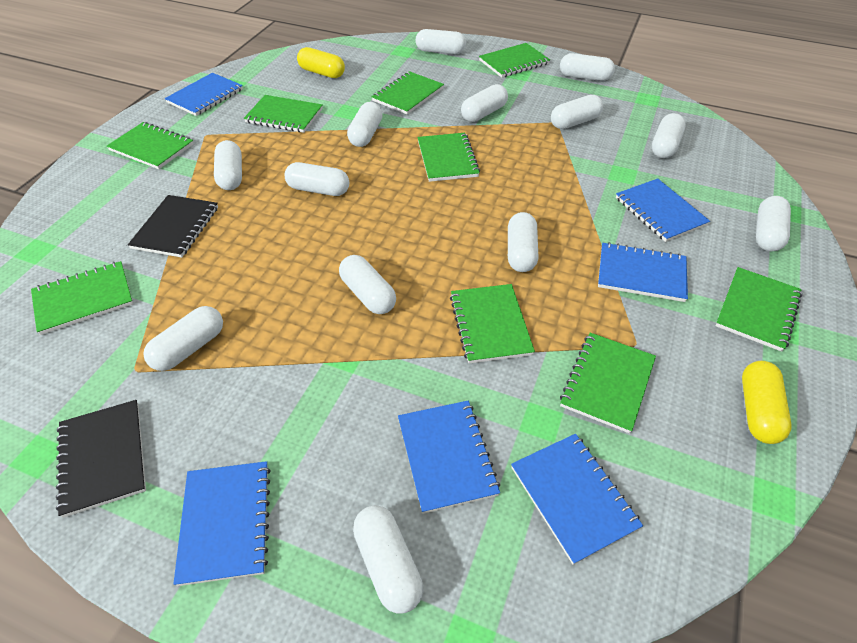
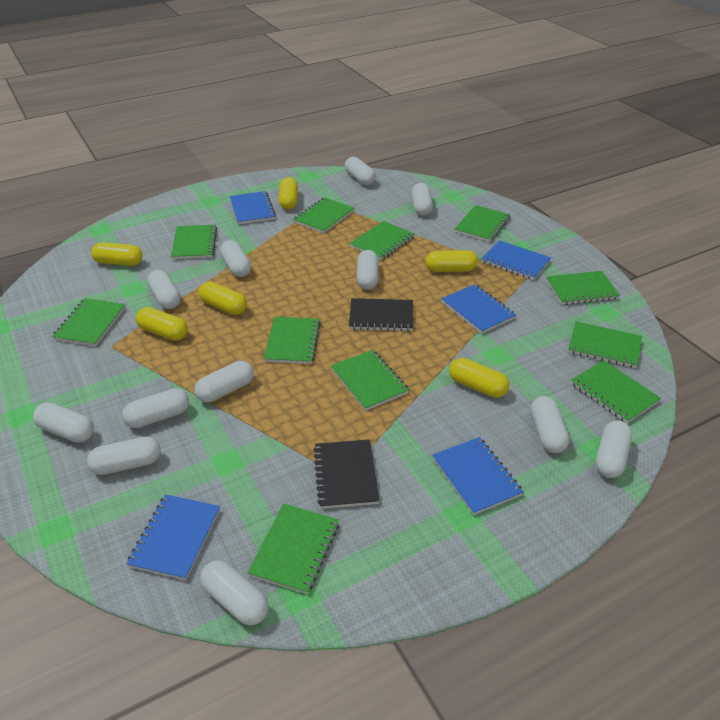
blue notebook: [165,73,243,116] [173,461,271,586] [398,401,500,514] [511,434,643,565] [598,242,688,302] [616,178,710,242] = 6 -> [126,494,220,580] [230,191,276,224] [432,437,524,515] [441,284,516,334] [481,240,551,280] = 5
green notebook: [31,261,133,335] [107,122,193,169] [244,95,323,133] [372,71,444,115] [418,133,480,182] [450,284,535,364] [479,43,550,78] [560,333,656,434] [716,267,802,352] = 9 -> [52,298,126,346] [171,225,217,259] [247,504,339,594] [264,317,321,364] [293,197,354,233] [331,350,409,411] [350,221,414,260] [455,205,510,242] [546,271,620,305] [568,321,642,368] [571,360,661,423] = 11
white capsule: [143,306,223,371] [214,140,242,190] [285,162,349,196] [339,255,396,314] [347,102,383,147] [353,505,423,614] [416,29,466,54] [461,84,508,122] [508,212,538,272] [551,95,603,129] [560,53,615,81] [652,113,686,158] [756,196,791,251] = 13 -> [33,403,94,443] [87,437,161,475] [122,388,189,428] [147,270,181,309] [194,361,254,403] [200,560,269,625] [220,240,251,277] [345,157,376,185] [357,250,379,290] [411,183,433,216] [531,396,569,453] [596,420,632,478] = 12
yellow capsule: [297,47,345,78] [742,361,791,444] = 2 -> [91,242,143,266] [136,307,188,341] [199,281,247,315] [279,177,298,210] [425,250,478,272] [449,358,509,398] = 6

